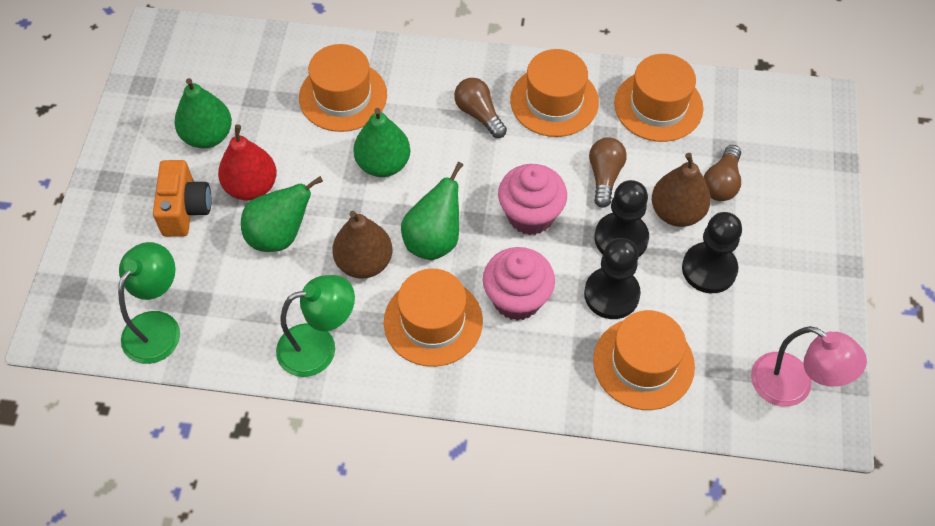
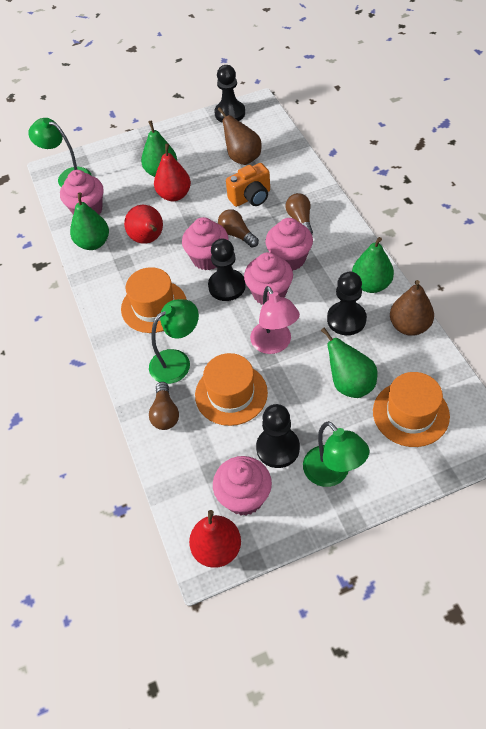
black pawn: [584,238,641,319] [595,180,649,257] [682,212,742,293] = 3 -> [208,238,246,301] [214,65,245,123] [256,404,300,468] [327,272,367,335] = 4
green lamp: [118,242,180,364] [276,275,355,377] = 2 -> [28,118,91,187] [149,299,199,384] [303,421,369,487] = 3
orange hat: [299,44,387,132] [384,269,483,367] [510,49,599,137] [593,310,695,410] [614,54,703,142] = 5 -> [121,267,187,333] [195,353,268,426] [373,372,450,447] = 3
pink cupcake: [483,247,555,321] [498,164,567,235] = 2 -> [60,170,104,215] [182,217,229,270] [213,456,272,516] [244,252,293,305] [265,218,313,271] = 5
red pear: [218,124,277,200] = 1 -> [124,205,163,244] [154,143,191,201] [189,510,241,568] = 3

